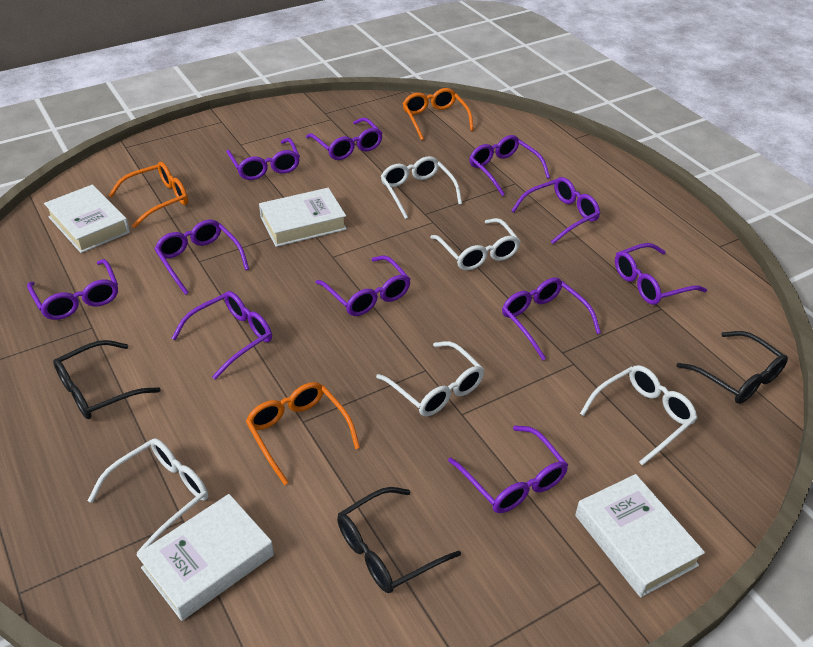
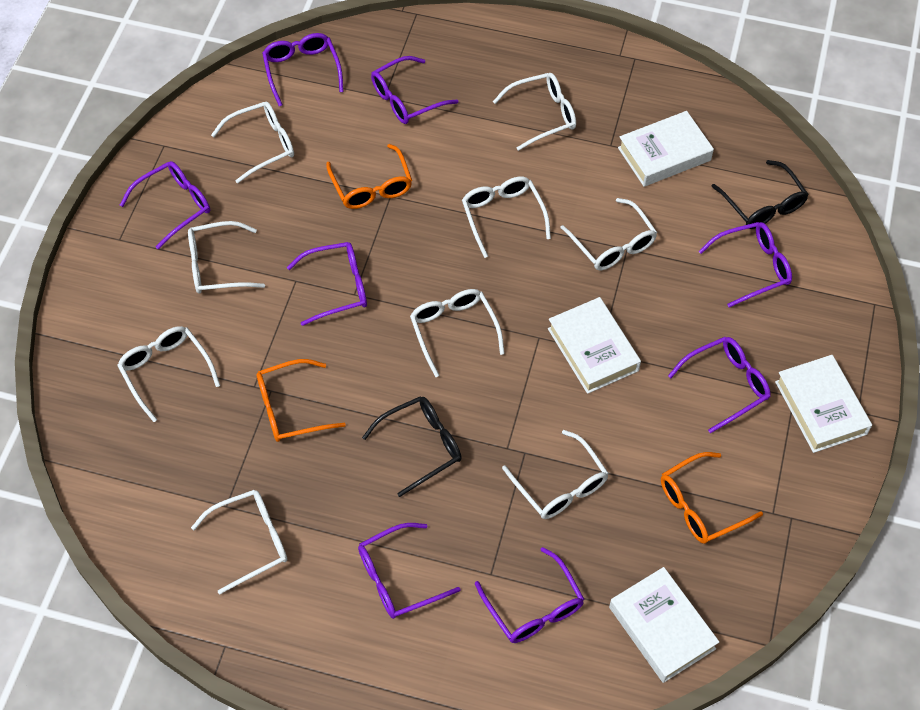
black glasses: [53,340,161,419] [337,487,461,593] [677,331,788,404] = 3 -> [362,396,462,497] [711,160,809,229] = 2
purple glasses: [27,259,118,320] [154,220,249,295] [172,291,272,380] [226,138,300,180] [306,118,383,160] [316,255,411,316] [448,425,568,513] [469,135,550,196] [502,278,601,360] [511,177,600,244] [615,243,707,305] = 11 -> [120,161,210,249] [262,33,344,106] [287,242,367,326] [358,523,461,619] [371,56,458,124] [475,547,584,643] [668,337,771,433] [698,222,792,307] = 8
white glasses: [88,438,208,553] [376,341,484,417] [381,156,462,219] [430,218,520,271] [580,365,698,466] = 5 -> [117,326,220,422] [188,221,265,294] [191,490,288,594] [211,102,294,184] [410,289,505,377] [462,177,551,258] [493,73,576,151] [502,430,609,519] [560,198,657,270] = 9

